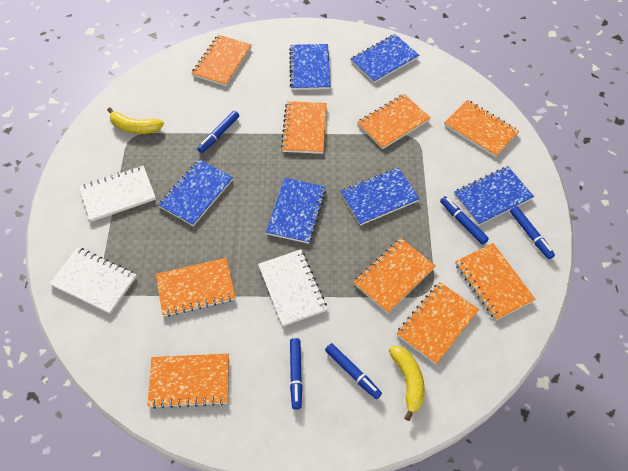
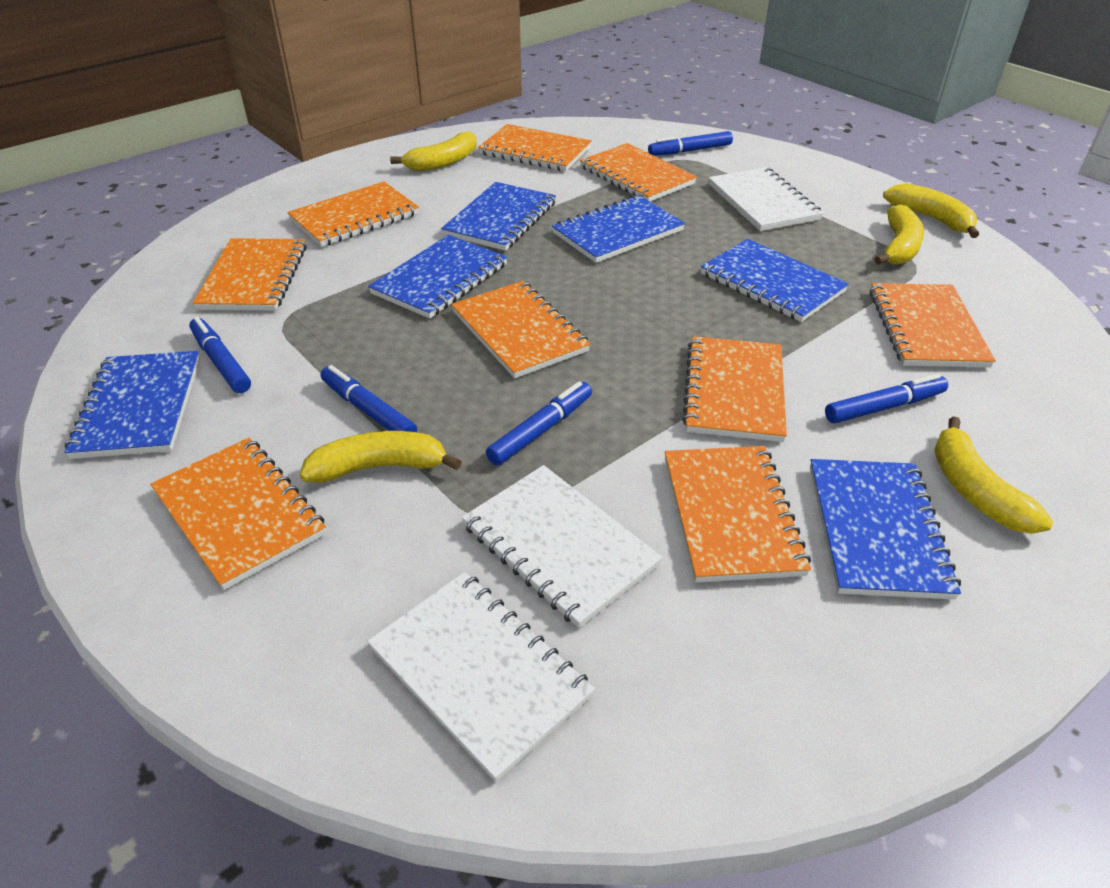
yellow banana: [107,107,164,134] [389,346,425,421] = 2 -> [300,431,462,483] [390,131,476,171] [874,205,924,265] [883,183,979,238] [934,416,1053,534] = 5

